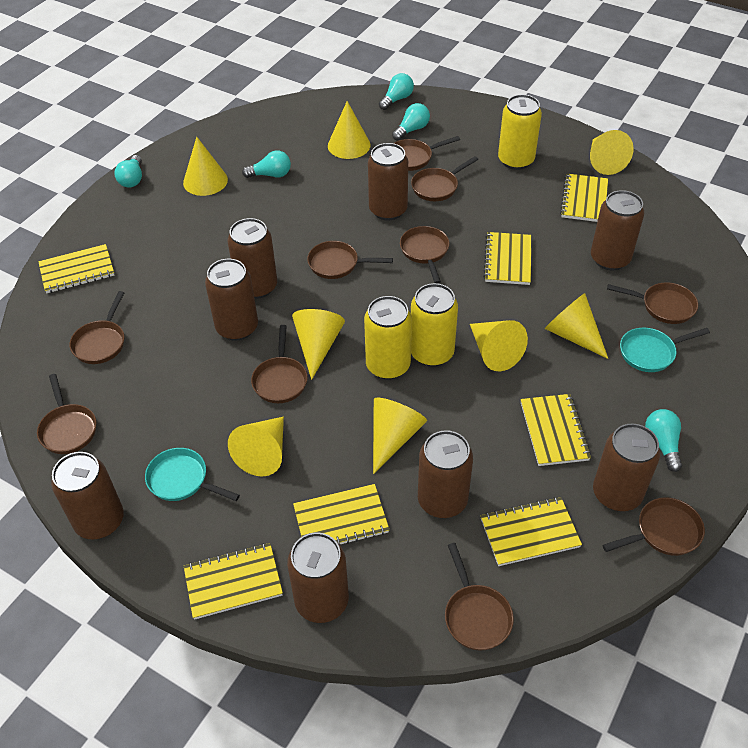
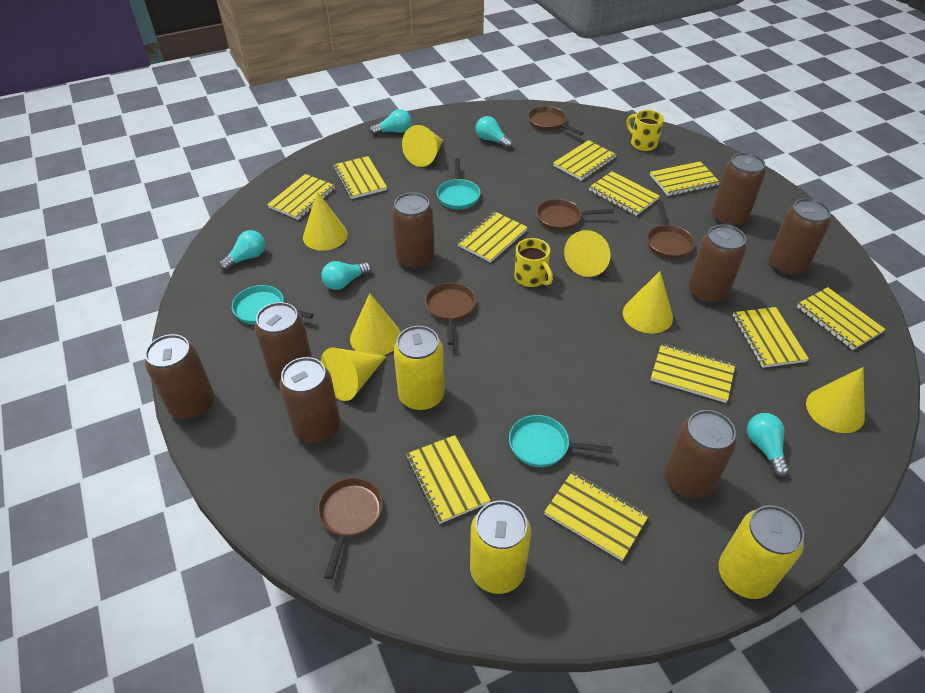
brown pan: [37,374,96,454] [69,291,124,364] [251,325,308,403] [307,241,393,279] [394,136,460,171] [400,226,449,284] [411,156,478,201] [445,543,514,650] [602,497,705,556] [607,282,698,324] = 10 -> [318,478,383,579] [425,282,476,345] [528,106,584,136] [536,199,614,231] [647,202,695,259] = 5
turquoise pan: [145,448,240,501] [620,328,710,372] = 2 -> [232,285,313,325] [437,158,481,209] [509,415,613,467] = 3
yellow cone: [183,137,228,196] [228,417,284,476] [292,309,345,380] [328,101,371,159] [373,398,427,474] [470,320,528,371] [545,293,608,359] [590,130,634,175] = 8 -> [303,191,348,251] [321,347,387,401] [350,293,401,356] [402,125,443,167] [564,230,611,277] [623,271,673,334] [806,367,865,433] = 7
yellow mug: none = 0 -> [514,238,553,287] [627,110,664,151] = 2
yellow notebook: [38,244,114,293] [184,543,283,620] [293,484,389,545] [481,497,582,566] [483,232,531,285] [521,394,591,466] [560,174,608,222] = 7 -> [267,174,335,220] [333,156,387,199] [406,435,491,524] [458,212,528,263] [544,472,649,561] [553,140,617,181] [589,171,660,216] [650,161,720,196] [651,344,735,403] [733,307,809,368] [797,287,885,350] = 11

